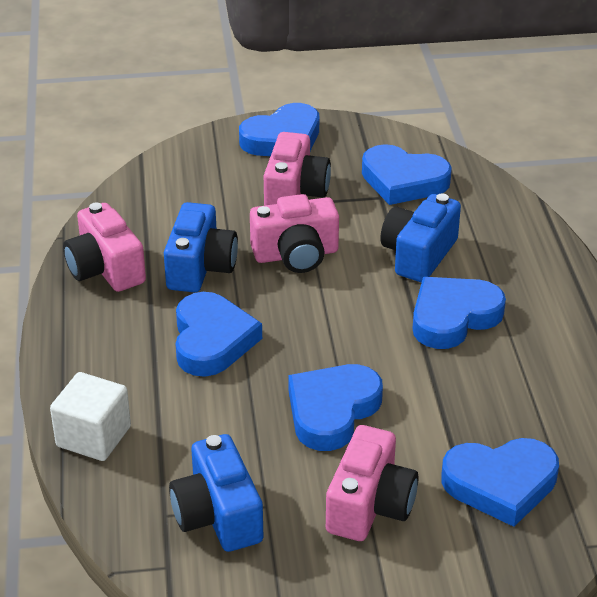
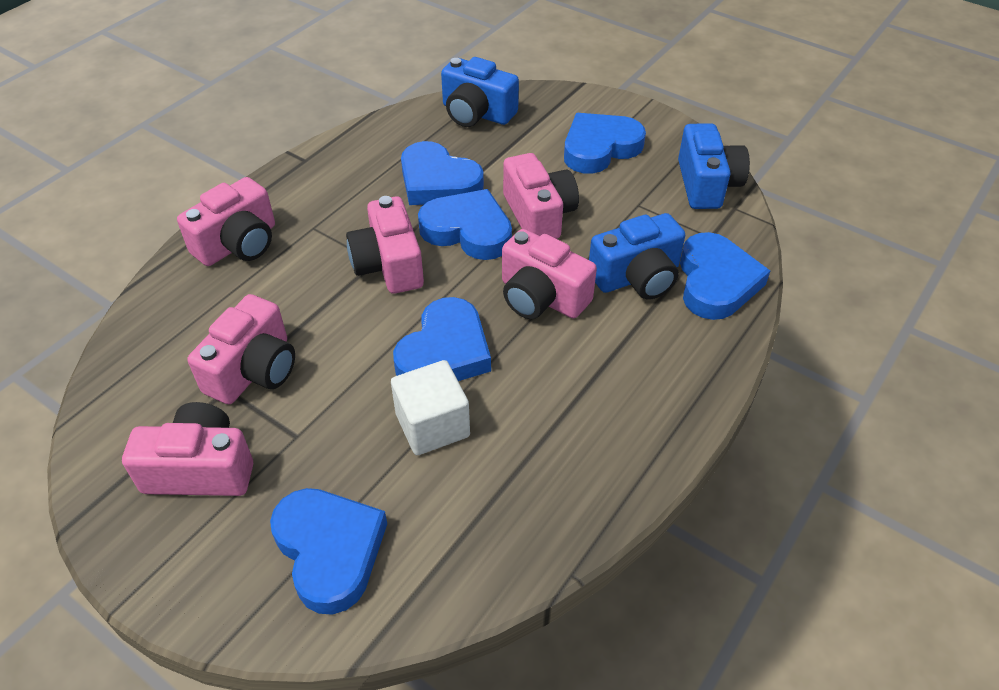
pink camera: [63,203,146,292] [250,194,339,273] [264,132,331,206] [326,425,419,541] = 4 -> [122,402,253,496] [177,177,275,266] [188,294,295,404] [346,196,424,294] [502,229,597,319] [503,153,579,239] = 6

